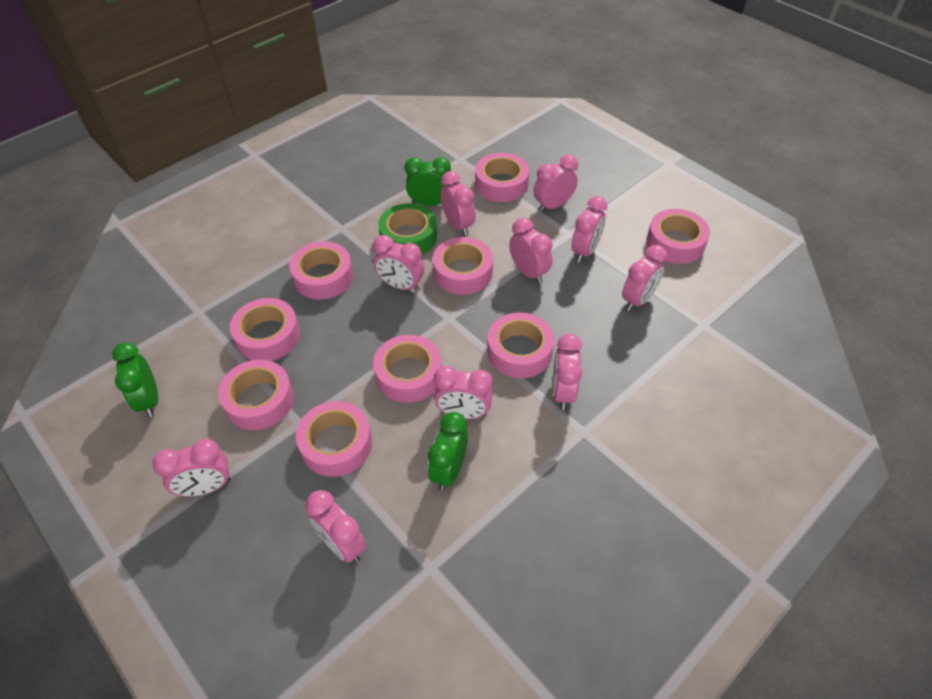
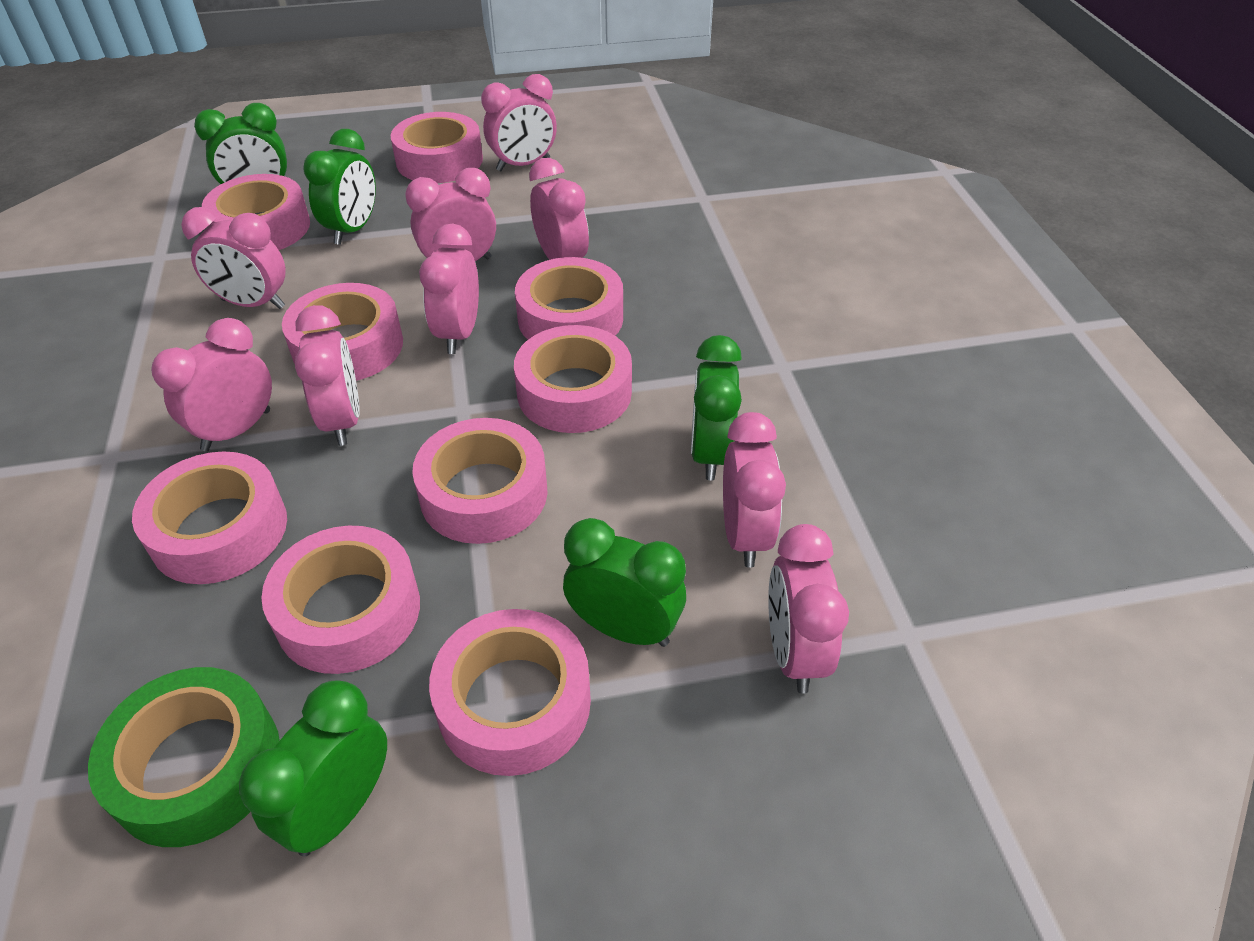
green clock: [112,342,158,417] [405,157,451,206] [428,412,468,491] = 3 -> [194,103,287,184] [239,680,387,856] [303,129,376,245] [563,518,686,647] [691,335,742,480] = 5
pink clock: [152,439,231,497] [305,490,366,563] [373,235,424,292] [434,366,493,419] [441,171,476,236] [509,218,552,284] [533,154,578,212] [552,333,582,410] [571,196,608,263] [622,245,668,311] = 10 -> [151,318,272,451] [181,207,285,309] [295,305,360,446] [405,168,496,261] [419,223,479,354] [481,74,557,171] [529,158,589,260] [723,412,786,568] [768,524,849,694] = 9

